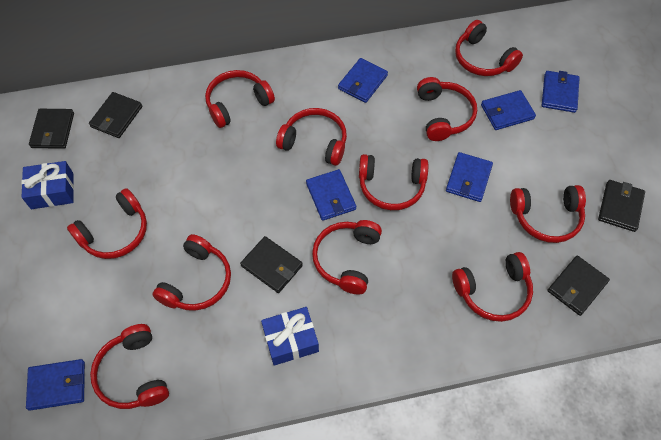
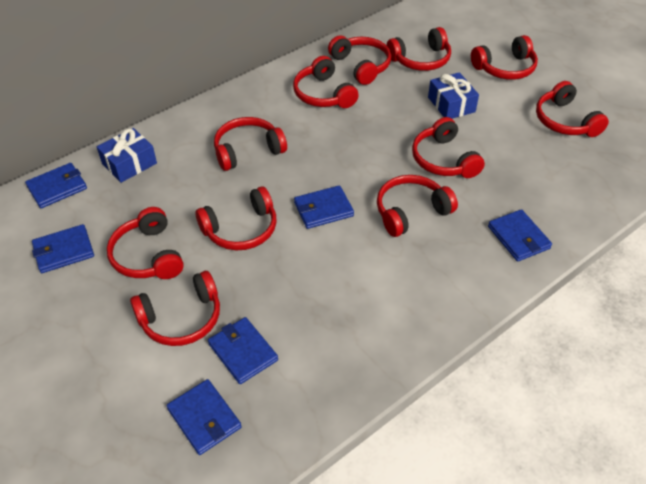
black wallet: [29,109,74,149] [89,92,142,138] [240,236,303,293] [547,256,610,316] [598,180,645,232] = 5 -> none = 0

